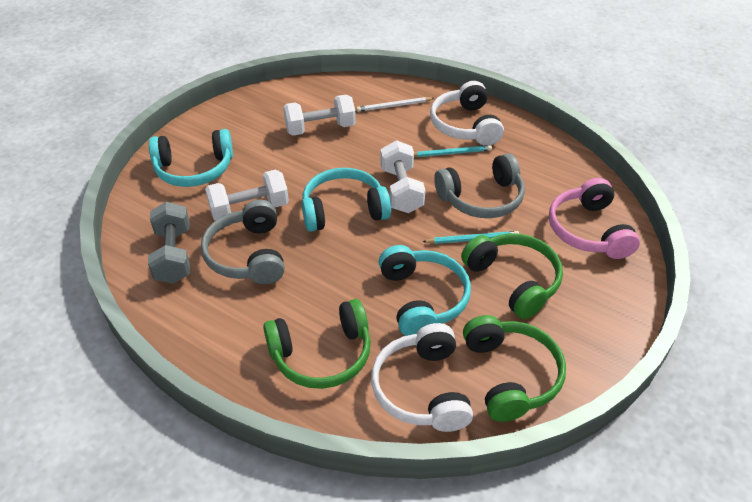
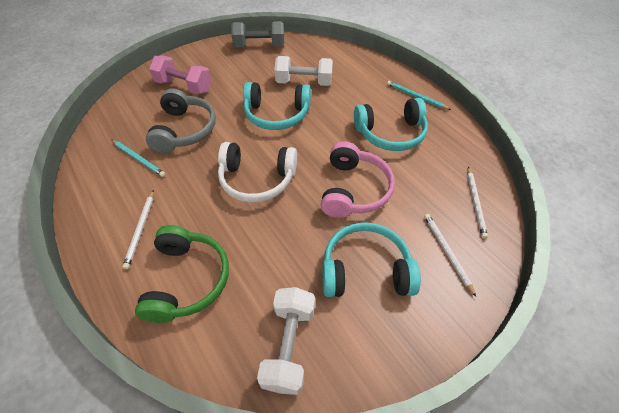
green headphones: [263,299,371,389] [461,233,563,319] [463,315,566,422] = 3 -> [135,225,229,323] = 1
grey headphones: [201,200,285,284] [434,153,525,218] = 2 -> [146,88,216,153] = 1
pink dumbbell: none = 0 -> [149,56,211,95] = 1
white dumbbell: [205,170,289,221] [283,95,356,136] [380,140,425,213] = 3 -> [257,287,315,395] [274,56,333,86] = 2
white headphones: [371,323,473,432] [430,81,504,146] = 2 -> [218,142,297,202] = 1
white pencil: [356,97,434,112] = 1 -> [122,190,154,269] [424,214,476,297] [467,167,488,239] = 3

